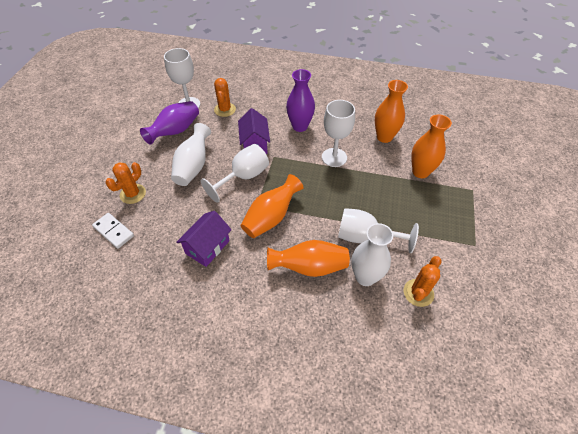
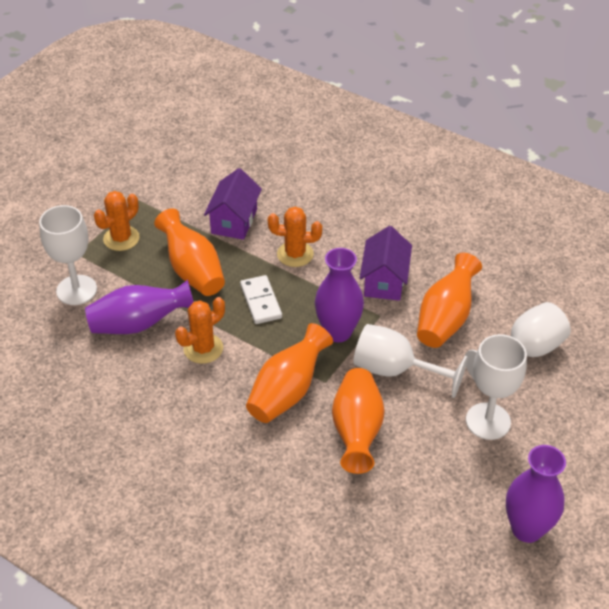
purple vase: [140,101,199,145] [286,69,315,132] = 2 -> [85,280,194,334] [315,248,364,342] [506,445,566,543] = 3
white vase: [171,123,211,186] [351,223,393,286] = 2 -> none = 0

